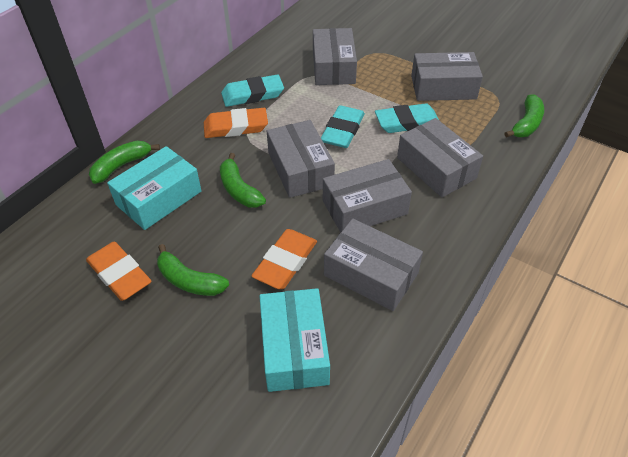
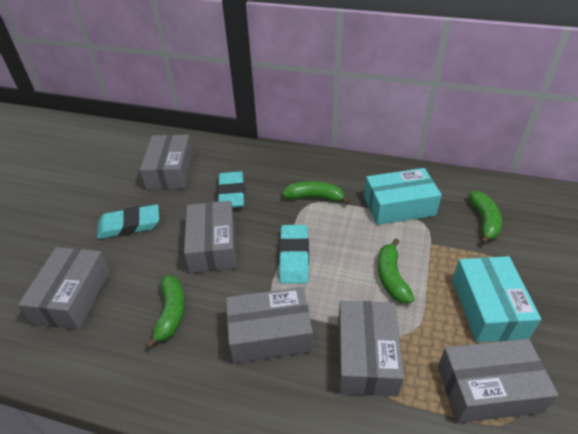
orange eraser: [86,242,152,301] [204,108,268,138] [251,229,317,289] = 3 -> none = 0

